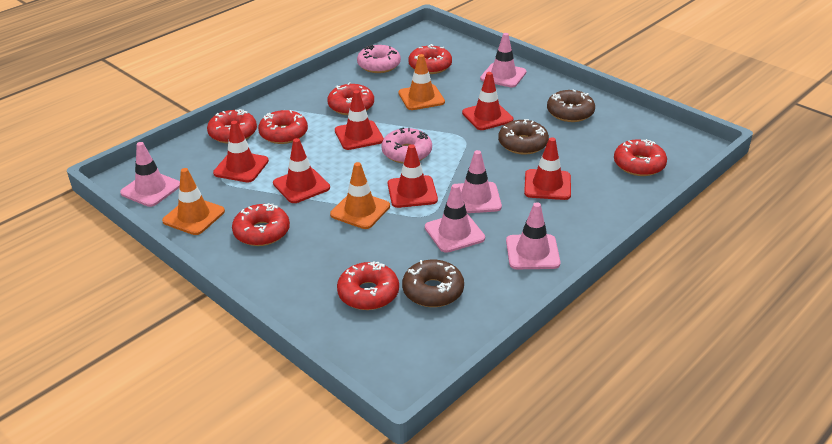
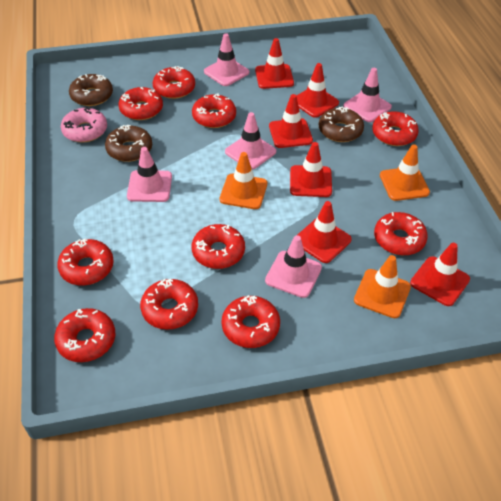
pink donut: [357,45,401,73] [381,127,432,163] = 2 -> [61,107,107,142] = 1
red donut: [207,109,257,144] [232,203,290,246] [258,110,308,144] [327,82,374,115] [337,262,399,310] [408,44,452,74] [614,139,667,176] = 7 -> [54,308,115,362] [57,239,114,285] [119,87,163,120] [140,279,198,330] [153,66,195,99] [192,93,236,128] [192,224,245,269] [222,295,280,348] [372,111,419,146] [374,212,428,255] = 10

